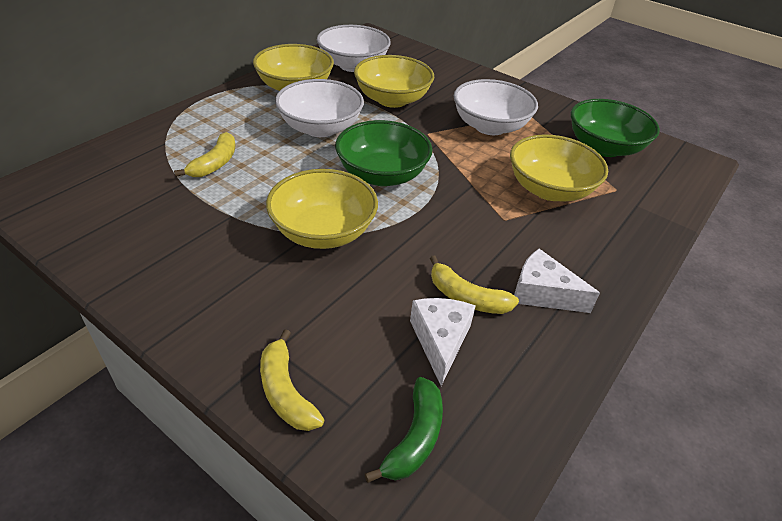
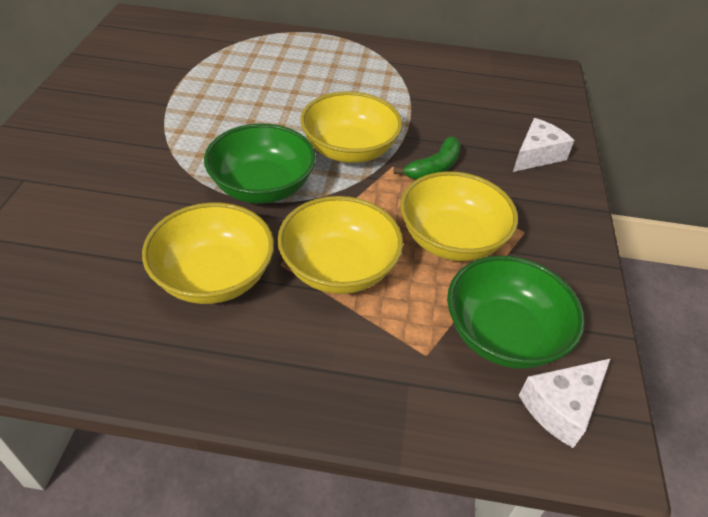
white bowl: [275,79,364,137] [317,25,391,72] [454,79,538,135] = 3 -> none = 0
yellow banana: [174,132,235,177] [260,329,325,431] [430,255,519,314] = 3 -> none = 0

